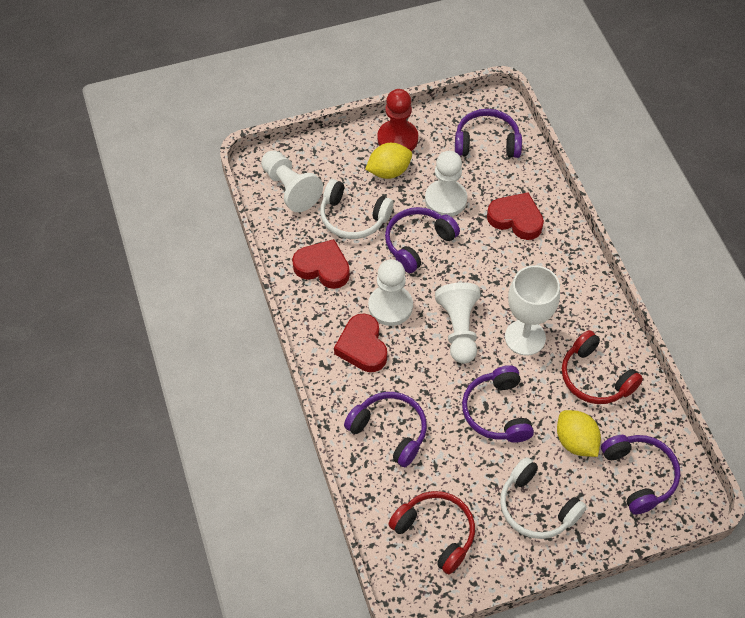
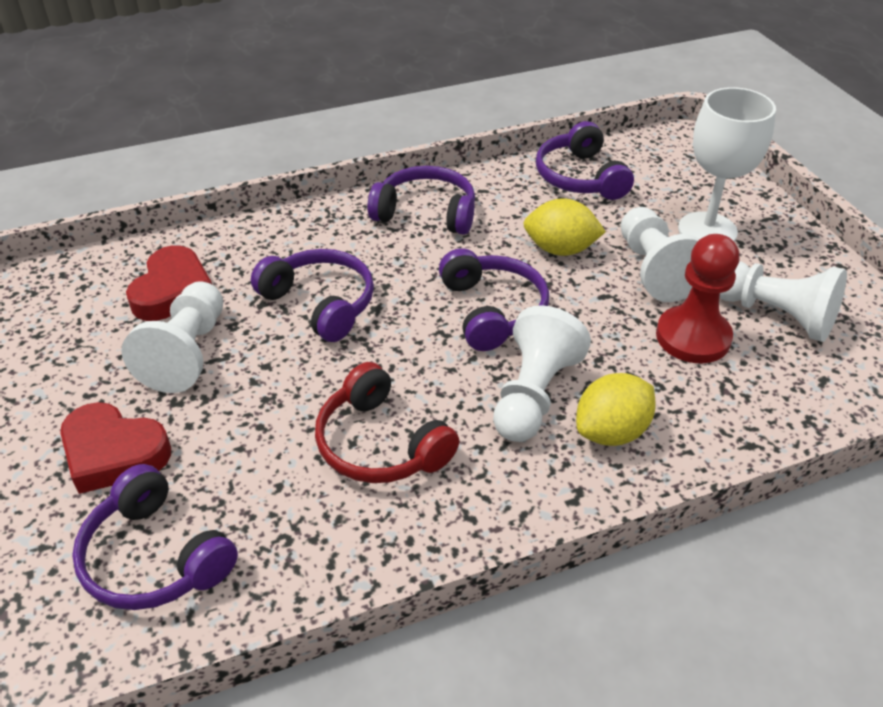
red headphones: [388,491,475,574] [562,330,643,404] = 2 -> [315,362,459,483] = 1
red heart: [292,239,350,289] [334,314,387,372] [487,192,544,240] = 3 -> [60,402,171,494] [126,245,212,321] = 2
white headphones: [320,179,393,239] [500,457,587,539] = 2 -> none = 0

